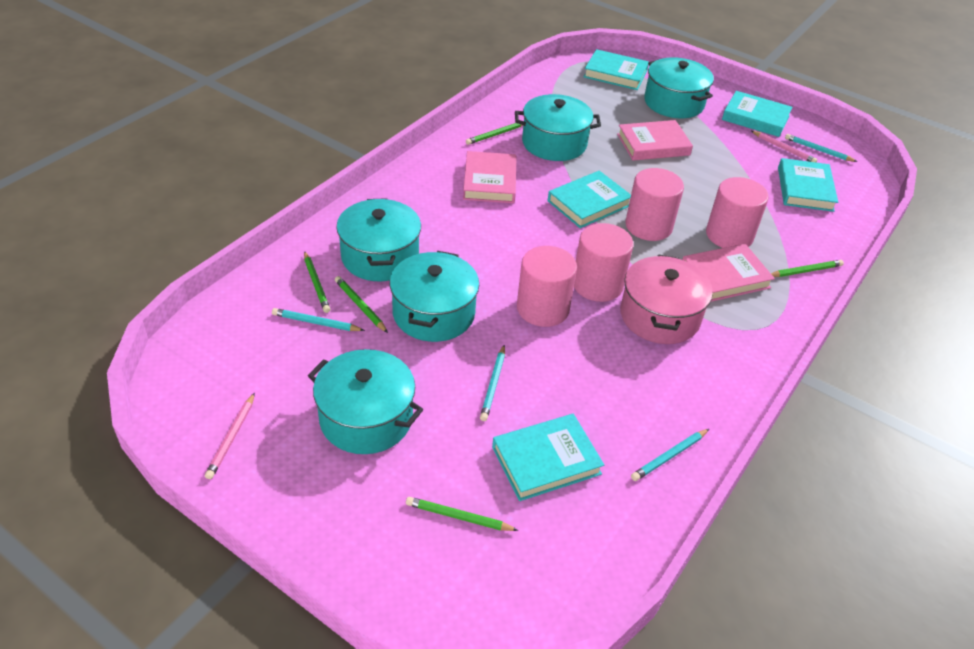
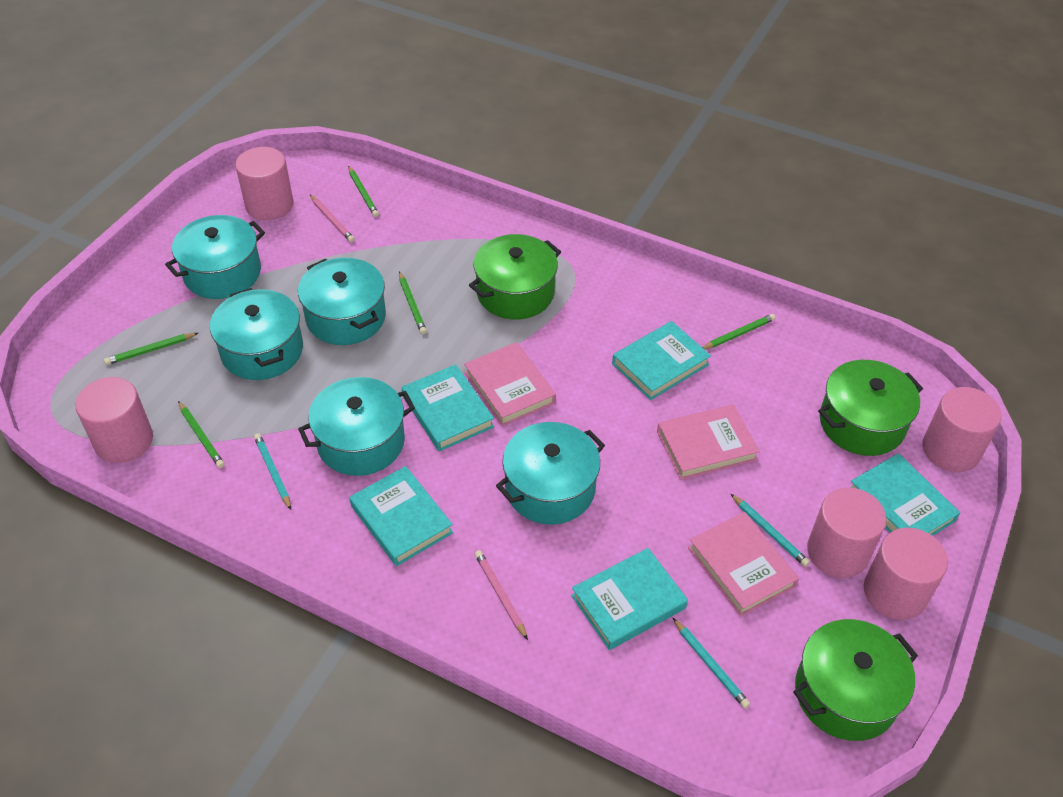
green pot: none = 0 -> [469,234,561,319] [793,619,918,741] [818,360,923,456] = 3
pink cylinder: [517,246,577,327] [574,223,633,302] [625,168,684,241] [706,177,769,248] = 4 -> [75,377,153,463] [235,147,293,220] [807,487,887,578] [864,528,948,620] [922,387,1001,472] = 5
pink pot: [620,255,713,344] = 1 -> none = 0
turquoise pencil: [272,308,365,331] [480,345,505,421] [631,429,709,481] [785,134,857,162] = 4 -> [254,433,291,510] [673,618,750,709] [731,494,810,567] = 3

